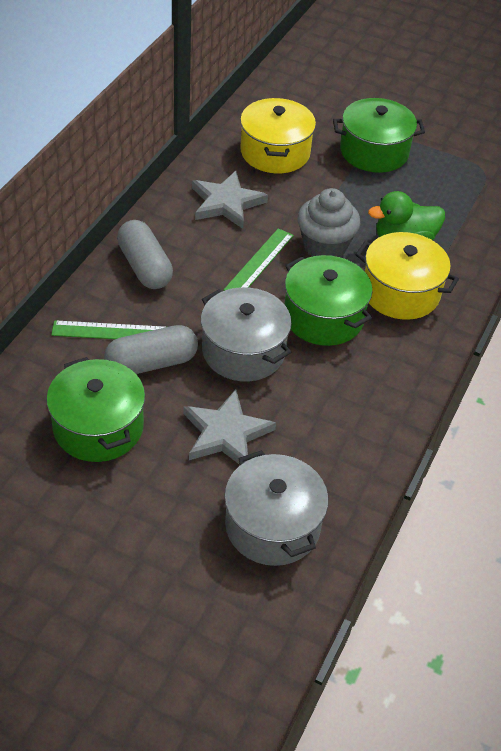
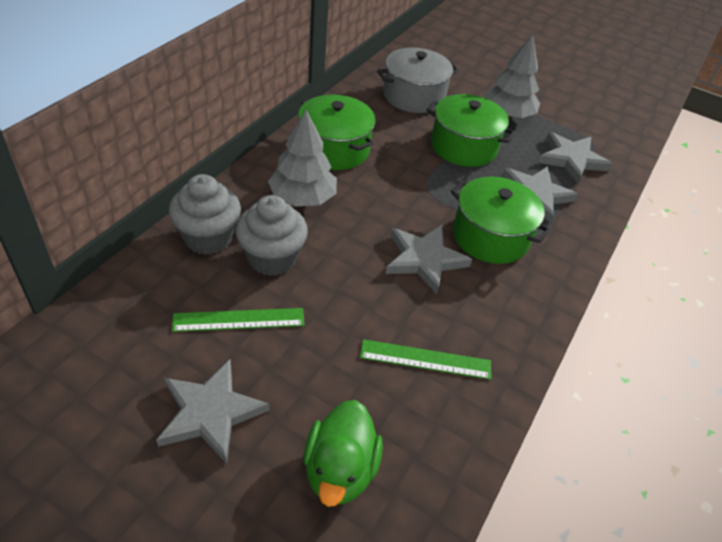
grey capsule: [104,325,198,374] [117,220,173,289] = 2 -> none = 0
grey cupcake: [298,188,360,257] = 1 -> [169,174,241,255] [235,195,308,276] = 2
grey pot: [201,287,292,381] [224,450,328,566] = 2 -> [377,48,459,113] = 1
grey star: [183,389,276,464] [192,171,268,229] = 2 -> [156,359,269,464] [386,225,472,294] [502,166,578,223] [538,132,613,184] = 4
grey tree: none = 0 -> [268,110,337,206] [484,34,540,118] = 2
yellow pot: [240,98,316,173] [355,232,459,320] = 2 -> none = 0

